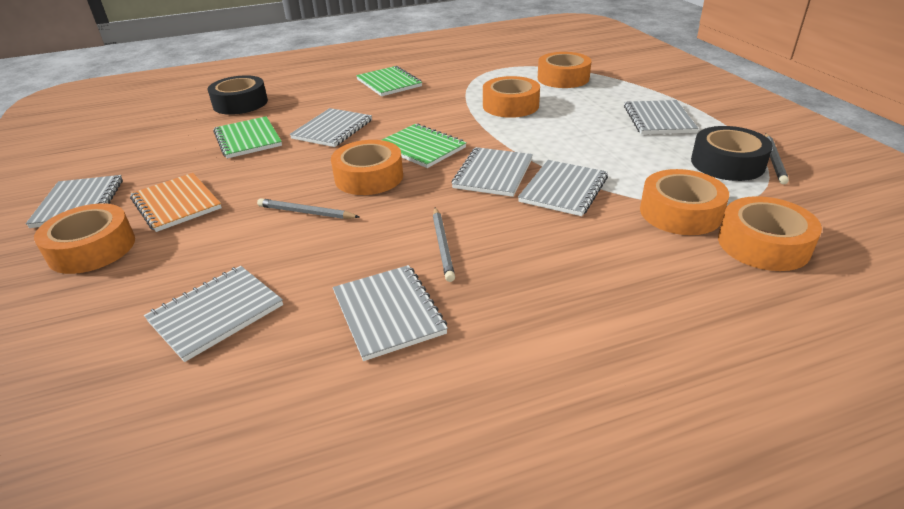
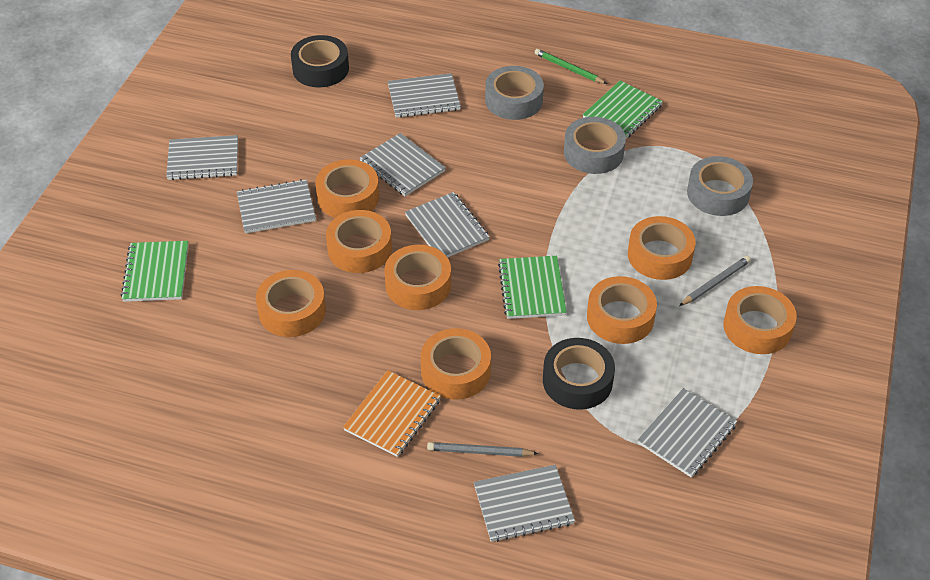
green pencil: none = 0 -> [535,49,607,84] = 1
grey pencil: [257,198,359,219] [433,207,455,282] [765,133,789,184] = 3 -> [427,442,539,457] [679,256,751,306] = 2
grey tape: none = 0 -> [485,66,544,120] [564,117,626,174] [687,156,753,216] = 3
orange tape: [34,203,135,274] [331,140,403,195] [483,76,540,118] [538,52,591,88] [640,169,729,235] [718,196,822,271] = 6 -> [256,270,326,337] [315,159,379,218] [326,210,392,273] [384,245,451,310] [420,328,491,400] [587,276,657,344] [628,216,696,280] [723,286,797,354] = 8

